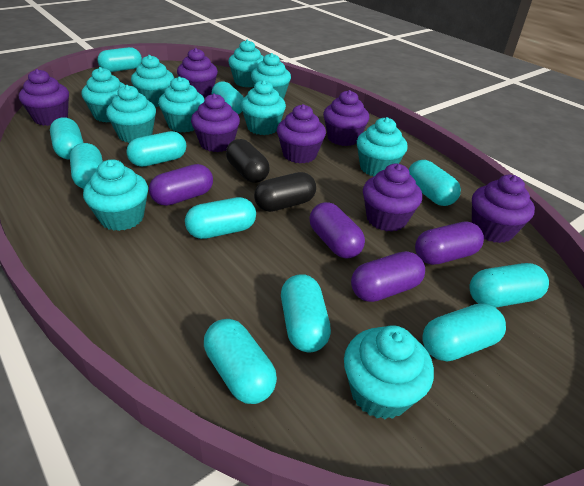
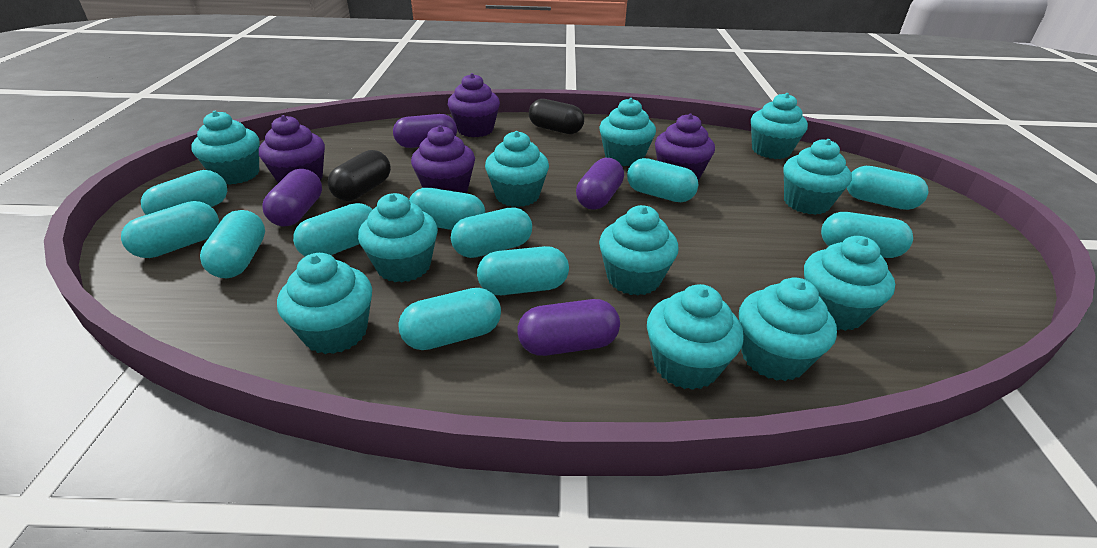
purple cupcake: [19,69,69,126] [177,48,218,98] [191,93,240,152] [277,104,326,163] [323,90,369,146] [363,164,422,232] [472,175,535,243] = 7 -> [259,115,325,183] [411,125,475,193] [448,73,500,137] [655,114,715,180] = 4
turquoise cupcake: [81,67,125,123] [83,159,148,231] [106,85,156,143] [131,55,174,107] [158,76,204,132] [228,40,263,87] [241,80,286,135] [251,53,291,99] [344,325,434,419] [357,117,408,176] = 10 -> [191,111,259,185] [277,253,372,354] [358,193,438,283] [485,131,549,207] [599,98,656,166] [599,205,679,296] [647,284,744,390] [739,277,837,381] [751,93,808,159] [784,139,852,215] [804,236,895,331] = 11

